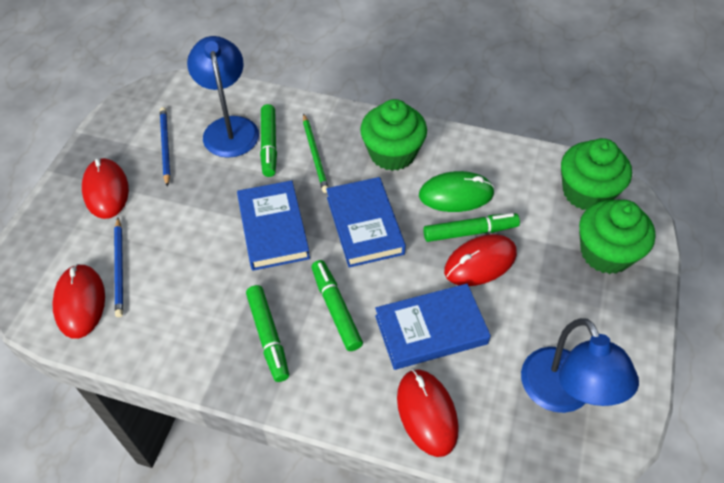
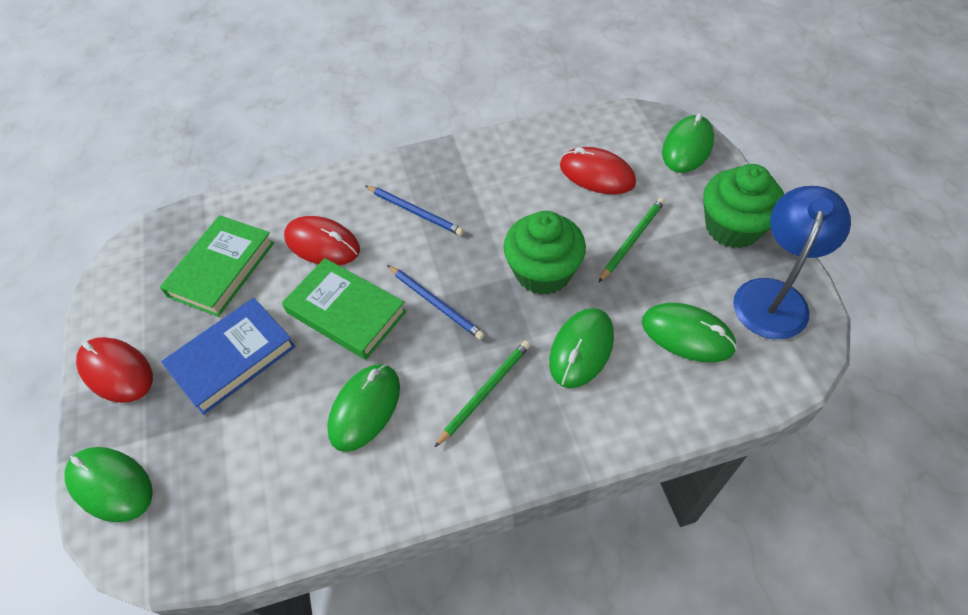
blue book: [237,180,310,271] [326,177,406,267] [375,284,491,370] = 3 -> [161,298,296,415] = 1
blue lamp: [187,36,259,158] [521,318,639,413] = 2 -> [733,186,851,339] = 1
green book: none = 0 -> [160,215,274,317] [282,258,407,360] = 2
green cupcake: [360,99,427,171] [561,138,632,210] [579,200,656,274] = 3 -> [503,211,586,295] [703,164,784,248] = 2
green marker: [246,285,289,382] [260,104,277,177] [311,260,363,351] [423,213,520,242] = 4 -> none = 0
green mouse: [419,171,495,212] = 1 -> [64,447,153,522] [327,364,400,452] [549,308,614,388] [642,303,737,362] [662,113,714,173] = 5
green pencil: [303,113,328,193] = 1 -> [435,341,530,447] [598,198,665,283] = 2
red mouse: [52,264,105,339] [82,158,129,219] [397,369,459,457] [444,234,517,286] = 4 -> [76,337,153,403] [284,216,360,265] [560,147,636,194] = 3

